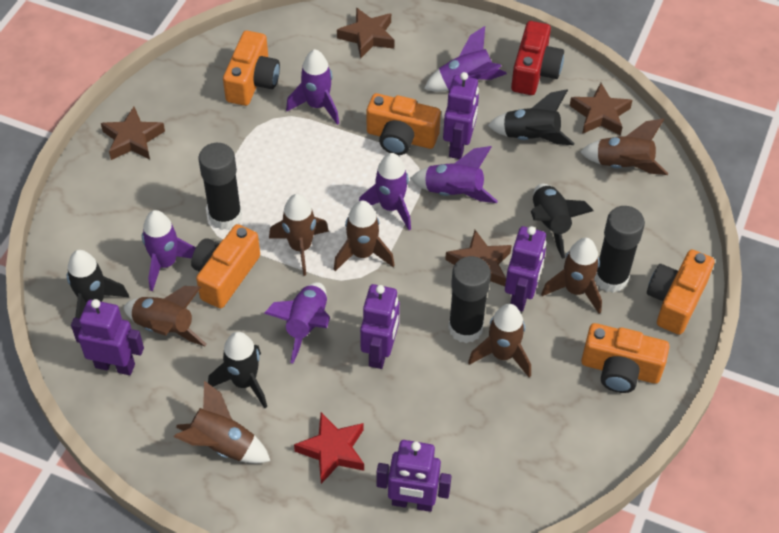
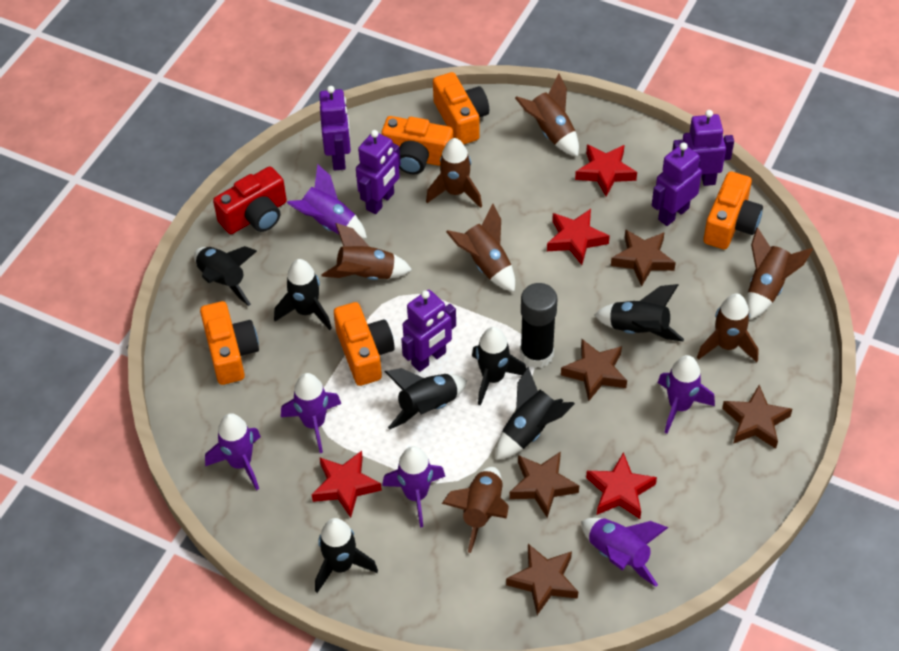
black glue stick: [198,143,242,230] [448,256,491,343] [594,206,645,293] = 3 -> [520,283,557,368] = 1
black rocket: [67,250,129,318] [208,332,267,408] [488,89,574,145] [531,184,594,259] = 4 -> [194,246,257,306] [274,259,332,330] [315,518,378,593] [384,368,467,429] [472,327,526,406] [496,367,575,460] [594,284,684,341] = 7
brown star: [101,107,165,160] [337,7,394,59] [445,230,512,286] [570,83,633,136] = 4 -> [506,544,578,615] [509,452,579,518] [561,339,627,401] [611,229,676,287] [722,385,792,449] = 5
red star: [294,412,364,484] = 1 -> [311,451,382,518] [547,209,610,265] [575,145,637,197] [586,452,657,519] = 4

